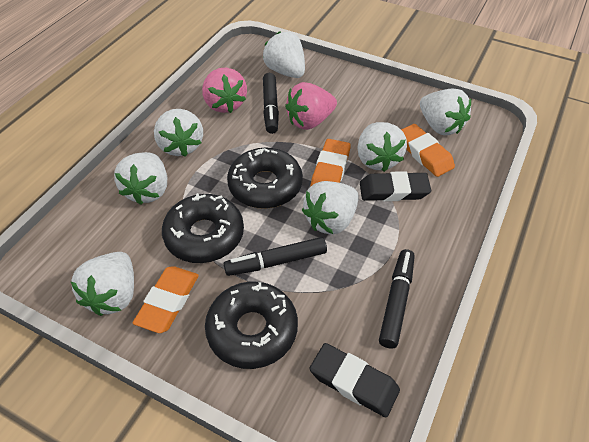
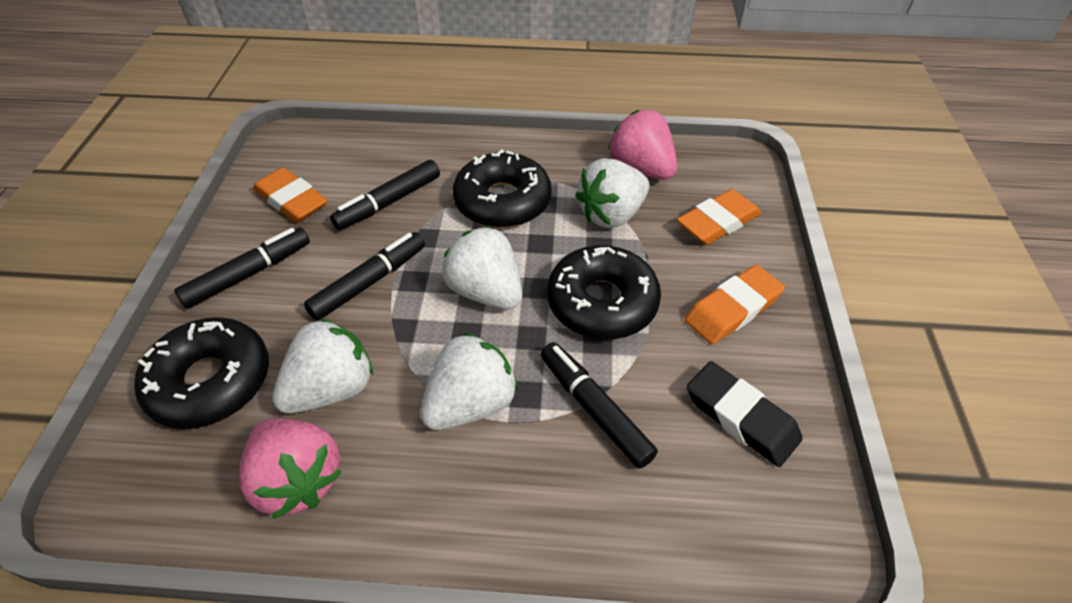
black eraser: [309,343,400,418] [360,171,431,201] = 2 -> [687,361,803,467] = 1
black marker: [224,237,327,276] [263,73,279,134] [379,249,415,349] = 3 -> [174,228,310,309] [304,232,425,321] [330,160,440,230] [541,342,658,469] = 4
white strawberry: [71,252,134,316] [114,152,167,205] [154,109,203,157] [263,31,305,78] [302,181,359,235] [358,122,407,172] [420,89,471,135] = 7 -> [272,318,373,413] [420,333,518,430] [442,226,522,309] [575,158,650,228] = 4

